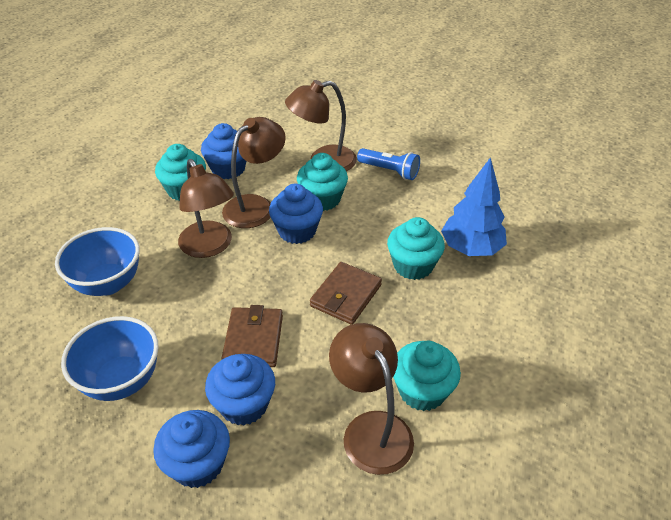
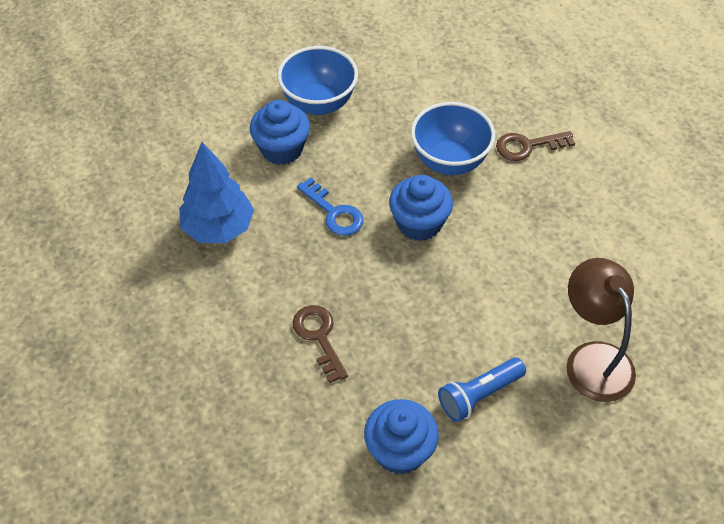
blue cupcake: [153,410,230,488] [201,123,246,179] [205,354,275,425] [269,184,323,244] = 4 -> [250,100,310,165] [364,399,439,474] [389,175,453,241] = 3
blue key: none = 0 -> [297,177,364,236] = 1
brown key: none = 0 -> [293,305,348,383] [496,131,575,161] = 2
brown lamp: [178,159,234,258] [222,117,286,228] [285,80,357,171] [329,323,414,475] = 4 -> [566,258,636,402] = 1
brown wallet: [221,305,283,367] [310,262,382,325] = 2 -> none = 0
turquoise cupcake: [155,144,206,201] [297,153,348,211] [387,217,445,280] [393,341,461,411] = 4 -> none = 0

